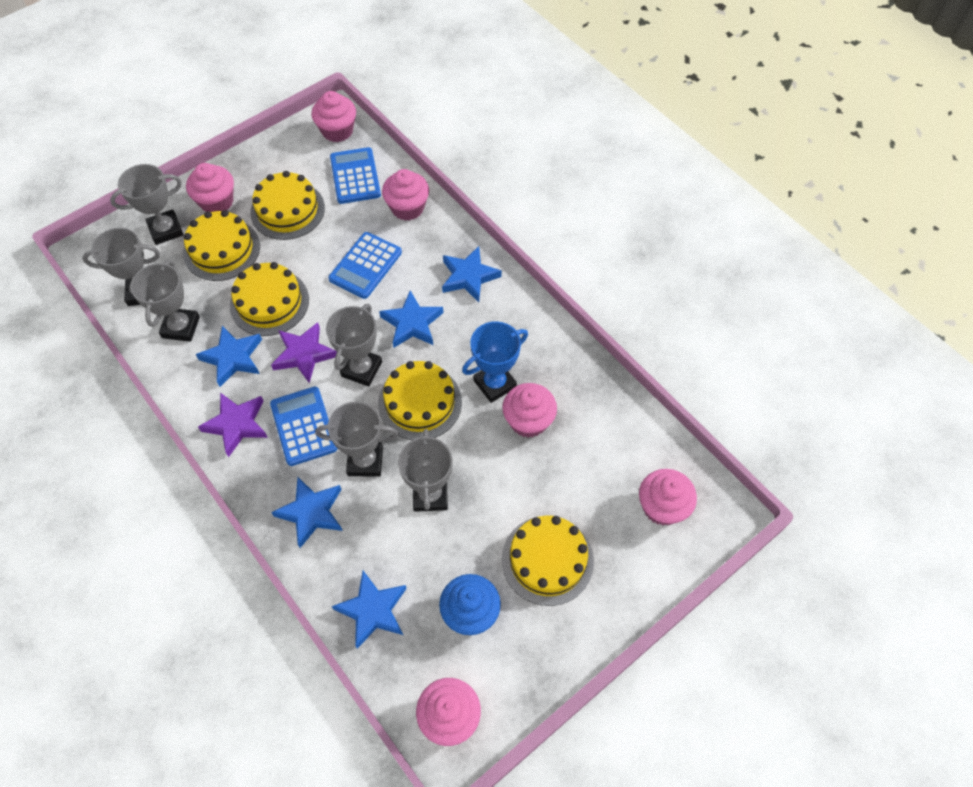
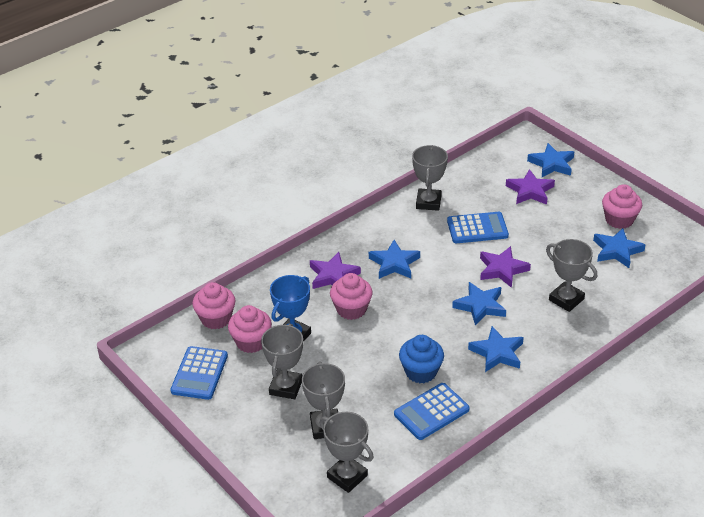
grey trophy: [82,227,160,306] [110,164,183,245] [131,260,200,342] [315,401,399,477] [326,304,382,386] [398,429,453,512] = 6 -> [261,324,303,399] [302,362,345,439] [320,412,374,493] [412,145,448,211] [546,239,597,312] = 5
pink cupcake: [186,163,234,212] [311,91,356,142] [382,169,429,220] [416,678,481,746] [502,383,557,438] [639,469,697,525] = 6 -> [192,282,235,329] [228,305,272,353] [330,273,373,320] [602,184,642,229] = 4
purple star: [198,393,268,457] [271,322,337,383] = 2 -> [310,252,361,289] [480,246,531,288] [506,169,555,205] = 3
yellow cake: [183,210,260,281] [230,262,309,336] [250,171,325,240] [378,361,462,440] [502,516,594,606] = 5 -> none = 0

